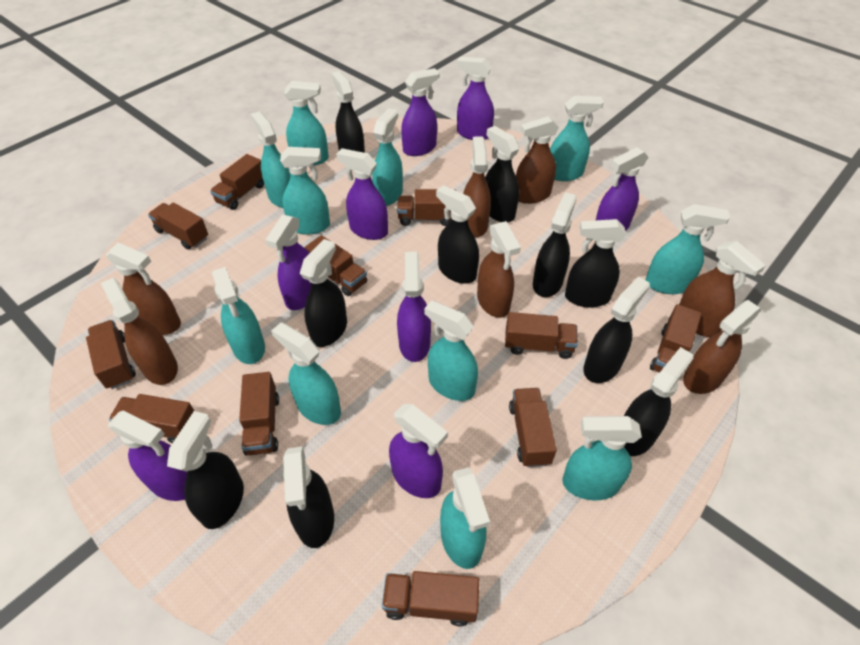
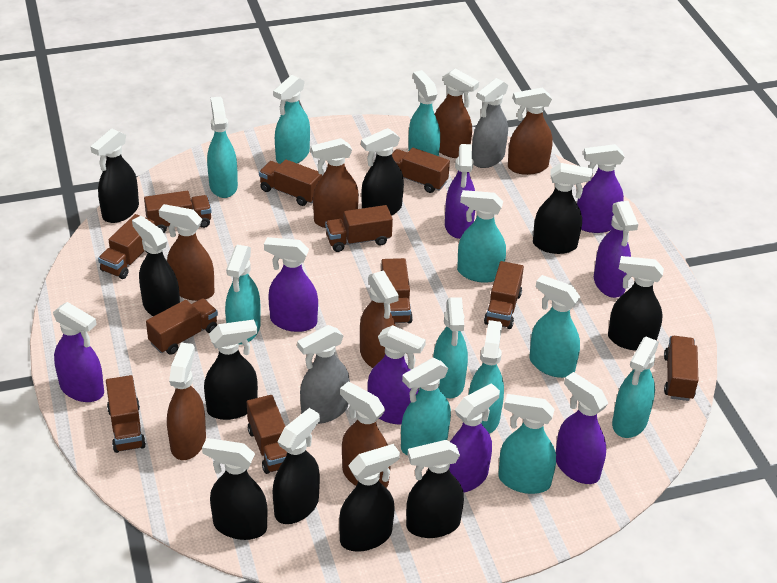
grey spray bottle: none = 0 -> [297,325,350,424] [472,78,508,168] = 2

